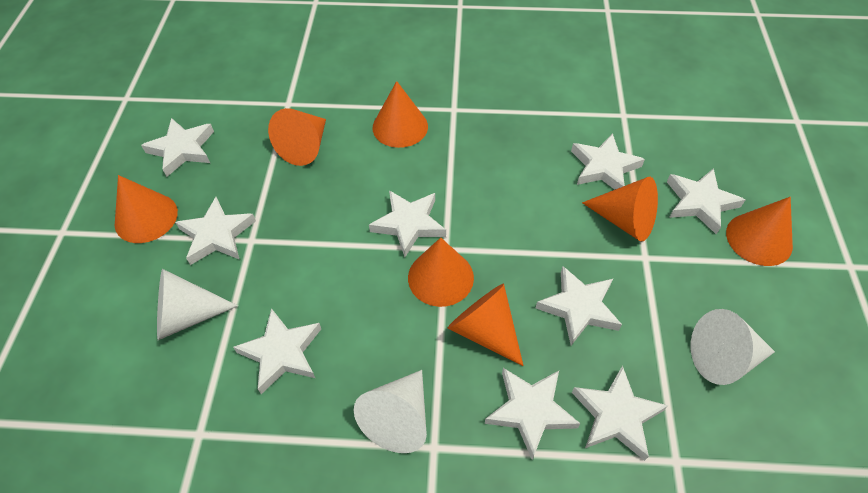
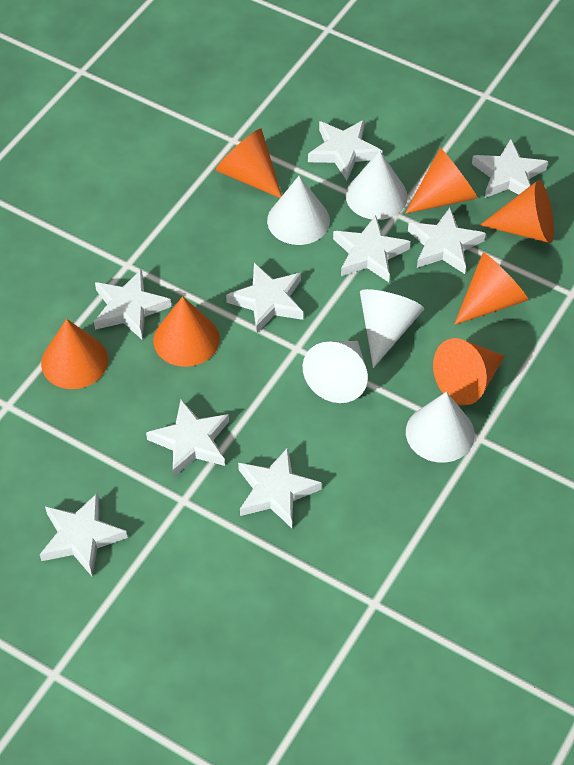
white cone: [157,269,238,340] [354,370,427,453] [691,309,775,385] = 3 -> [267,176,330,245] [303,341,368,403] [346,151,408,220] [360,289,424,368] [406,392,475,463] = 5

